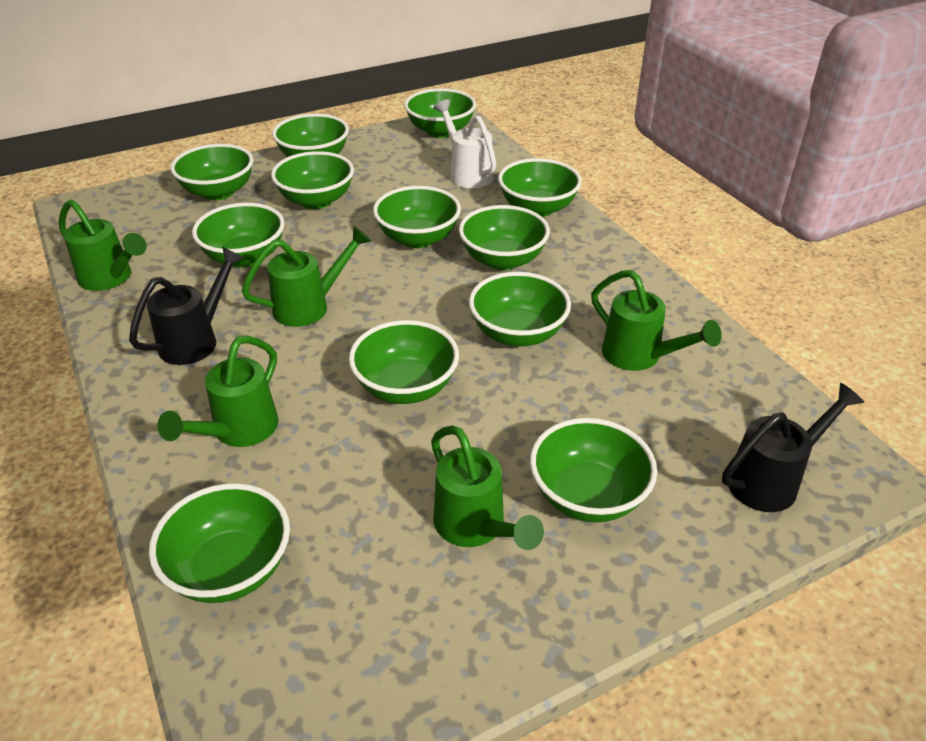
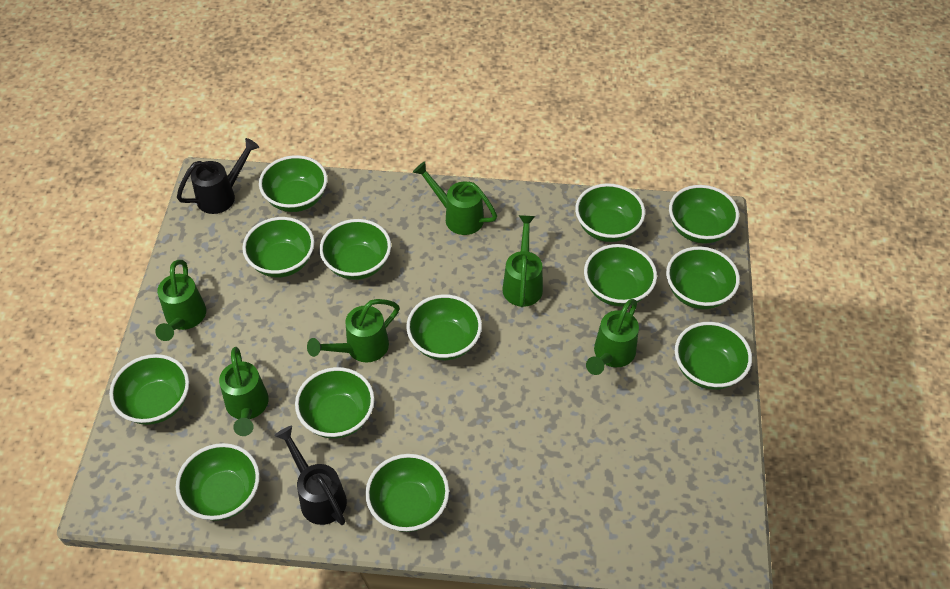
green bowl: [149,483,290,603] [170,144,253,200] [192,203,284,268] [271,151,354,209] [272,113,349,157] [349,320,459,404] [373,186,461,248] [404,88,476,138] [459,205,550,270] [469,272,571,347] [498,158,582,217] [530,418,657,523] = 12 -> [109,354,189,425] [176,443,260,521] [242,217,314,278] [259,155,327,212] [295,367,375,439] [319,219,391,280] [365,454,449,532] [406,294,482,360] [575,183,645,242] [584,244,657,307] [666,247,740,309] [669,185,739,244] [675,322,752,390] = 13
green watering can: [59,199,147,291] [157,335,278,447] [242,226,371,327] [431,425,544,550] [591,270,722,371] = 5 -> [155,260,206,341] [219,347,269,436] [307,299,399,362] [413,161,497,235] [502,215,543,307] [586,299,639,375] = 6
white watering can: [434,99,496,188] = 1 -> none = 0

